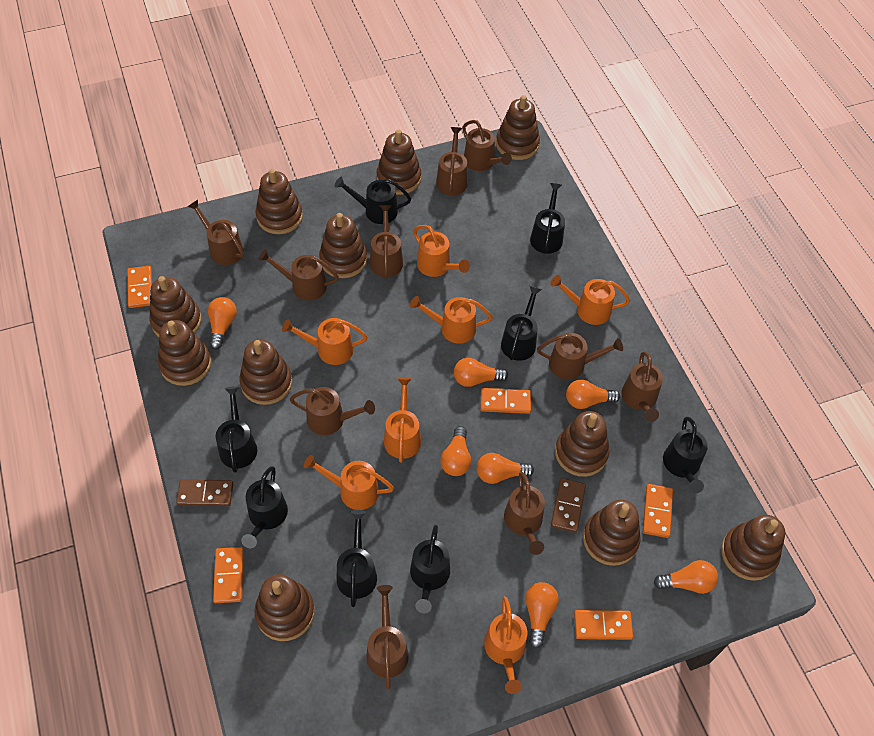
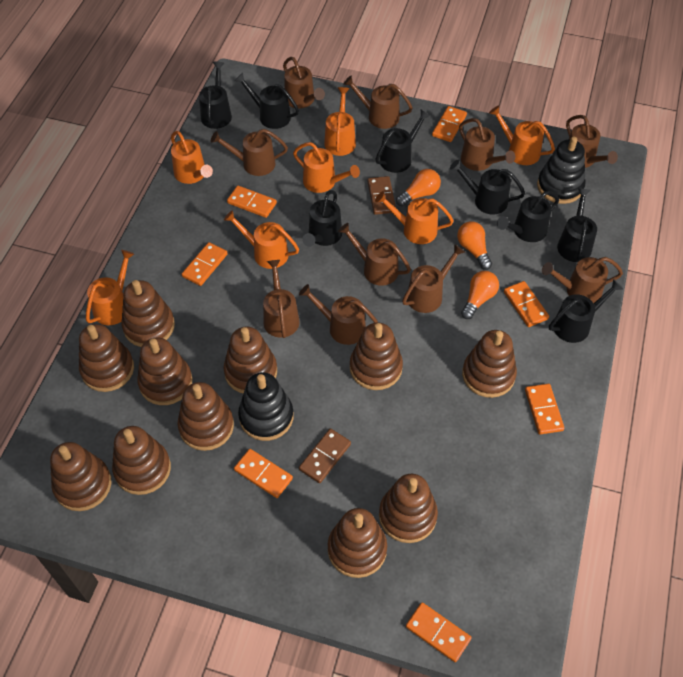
black stacking toy: none = 0 -> [238,372,294,441] [537,136,586,204] = 2
orange domino: [127,266,152,308] [213,547,244,603] [481,388,531,414] [574,610,633,640] [643,484,673,538] = 5 -> [182,242,228,286] [227,186,277,218] [234,449,293,498] [406,602,471,662] [432,106,467,142] [504,281,549,327] [525,384,564,434] = 7
orange light bulb: [208,297,237,350] [440,426,471,476] [454,358,508,387] [476,453,534,484] [525,582,559,649] [566,380,620,409] [654,560,718,594] = 7 -> [396,169,441,206] [457,221,492,270] [461,271,499,319] = 3

